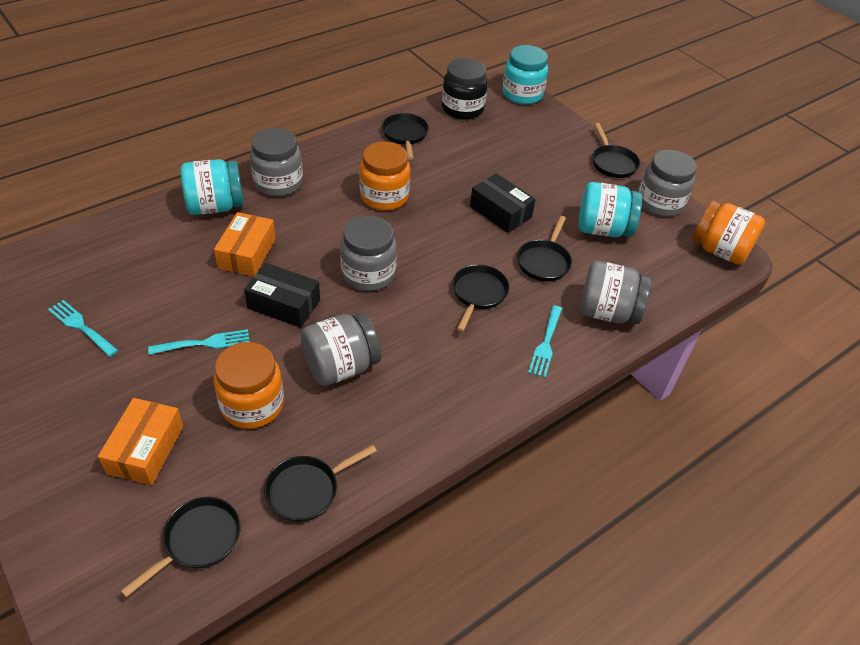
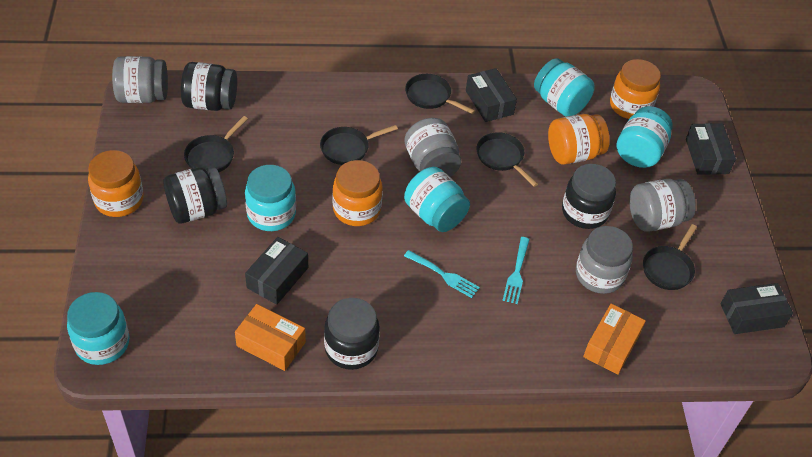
black box: [244,263,320,328] [470,173,536,233] = 2 -> [245,237,308,305] [466,68,517,122] [686,123,736,175] [721,283,793,334] = 4
black jar: [442,58,488,120] = 1 -> [163,166,227,224] [181,62,237,111] [324,298,380,370] [562,164,616,229] = 4
black pan: [121,497,241,597] [264,445,377,522] [382,113,429,160] [452,265,509,332] [517,216,572,281] [592,123,640,178] = 6 -> [184,116,248,172] [320,125,398,165] [405,74,475,114] [476,132,538,187] [643,224,697,290] = 5
grey jar: [250,128,303,197] [301,312,381,386] [340,216,397,291] [580,261,651,324] [638,150,697,217] = 5 -> [112,56,168,103] [404,118,461,177] [576,226,633,294] [629,179,696,232] = 4
orange jar: [213,342,284,429] [359,142,410,211] [692,200,765,265] = 3 -> [88,150,144,217] [332,160,382,226] [548,114,610,165] [610,59,661,119] = 4
turquoise fork: [48,300,118,357] [148,329,250,355] [528,305,562,378] = 3 -> [404,250,480,298] [502,237,530,304] = 2
turquoise jar: [181,159,244,215] [502,45,548,105] [578,182,642,237] = 3 -> [67,292,129,365] [245,165,296,231] [404,167,470,232] [534,58,595,117] [617,106,673,168] = 5

